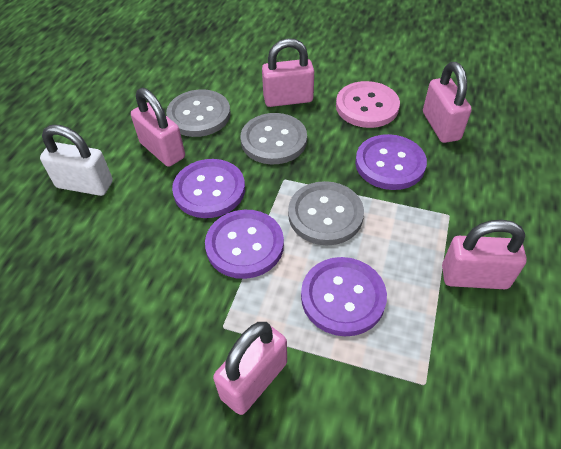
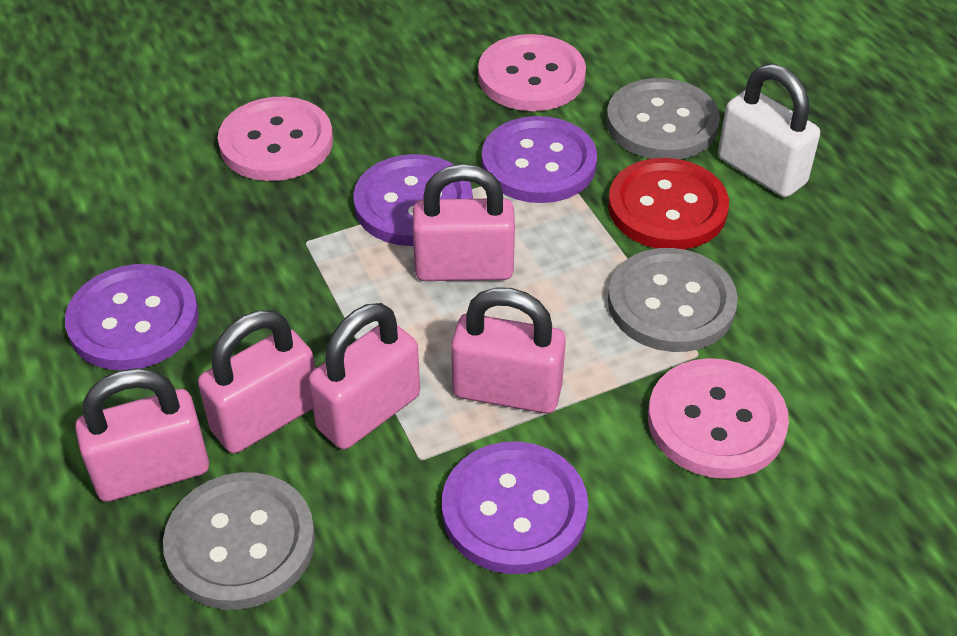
pink button: [336,81,400,128] = 1 -> [218,97,333,181] [478,34,586,111] [648,358,789,479] = 3
red button: none = 0 -> [608,158,729,249] = 1

